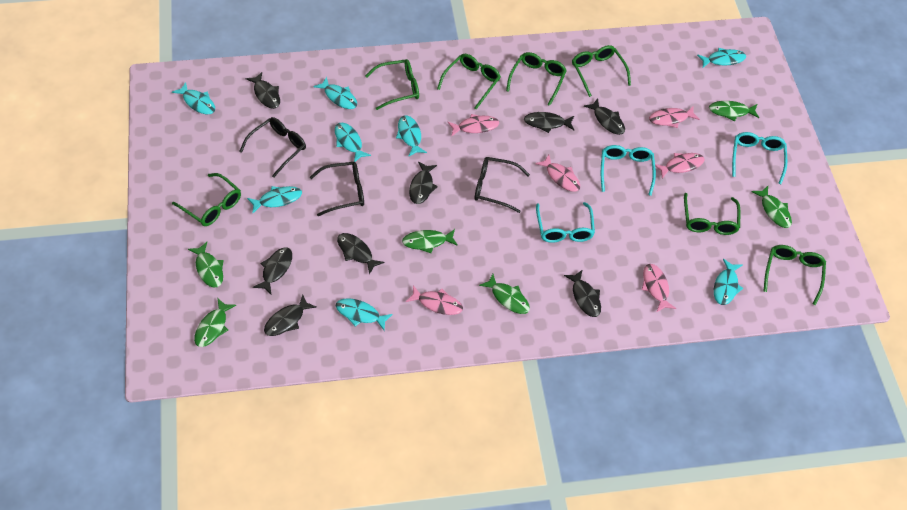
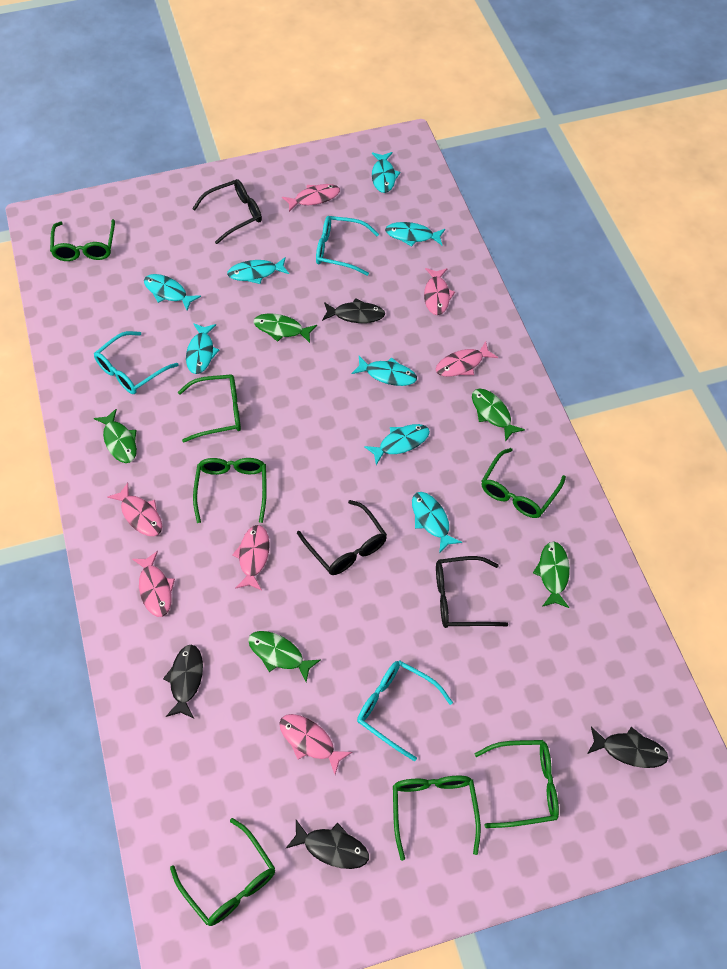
black fish: [246,72,280,109] [253,247,292,294] [264,295,317,336] [337,233,384,274] [409,162,438,204] [524,112,574,133] [564,270,601,317] [584,99,625,135] = 8 -> [163,645,203,718] [286,820,369,869] [322,298,385,323] [587,726,668,768] = 4
green fish: [188,242,224,288] [194,299,236,347] [402,229,458,253] [479,274,530,314] [709,101,759,121] [752,186,792,228] = 6 -> [94,409,137,463] [248,631,320,682] [254,314,317,343] [472,389,525,442] [533,541,570,608] = 5
pink fish: [406,286,463,315] [448,114,499,137] [535,155,580,192] [642,264,676,312] [649,106,700,128] [655,153,705,179] = 6 -> [107,483,162,536] [132,551,175,617] [232,525,270,591] [279,714,352,775] [282,184,340,212] [424,268,455,315] [436,341,498,377] = 7

